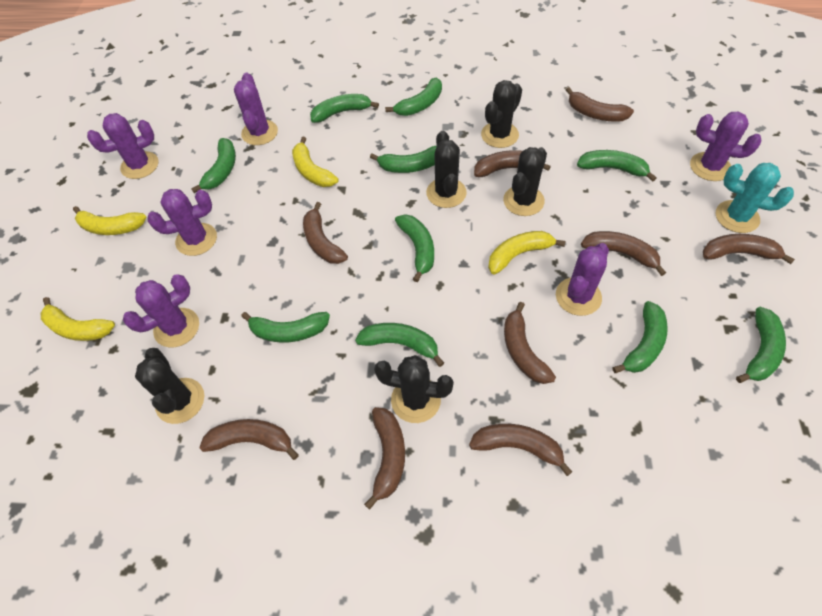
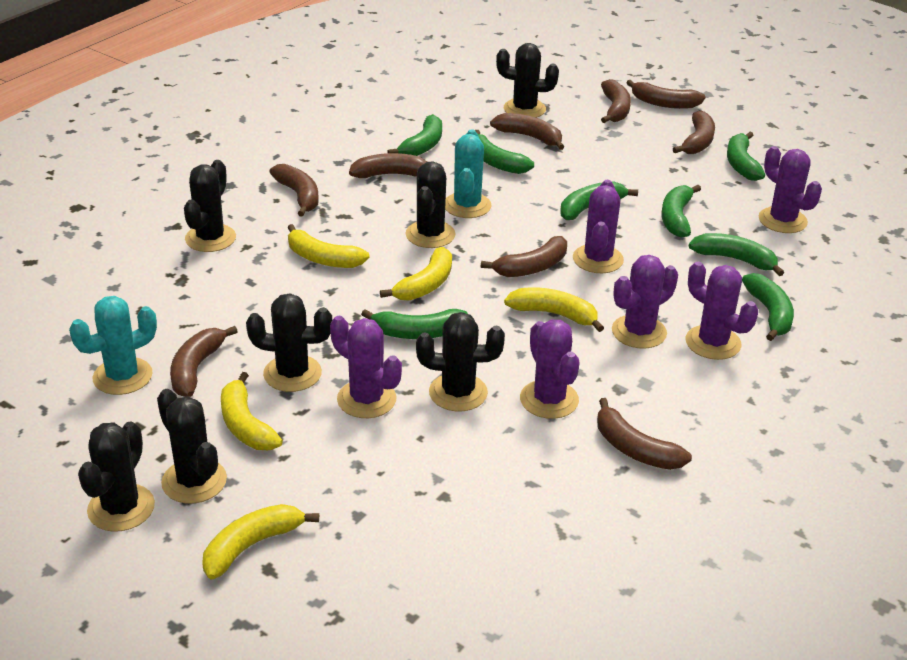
black cactus: [135,348,204,424] [374,355,453,423] [426,131,467,208] [481,80,522,148] [503,147,547,216] = 5 -> [78,421,155,532] [157,389,227,504] [184,160,236,252] [246,293,332,392] [405,161,455,248] [416,312,505,412] [496,43,559,118] = 7
green banana: [191,138,236,193] [241,312,330,343] [310,94,379,123] [355,323,444,367] [370,146,436,173] [385,78,442,116] [395,214,434,282] [577,150,657,182] [613,301,668,373] [736,307,786,383] = 10 -> [361,309,468,339] [387,114,442,156] [475,130,534,174] [560,181,638,220] [661,185,701,238] [689,233,784,276] [727,132,765,181] [742,273,794,341] = 8
turquoise cactus: [716,163,794,233] = 1 -> [69,296,157,395] [445,129,491,218] = 2
yellow banana: [41,297,115,341] [73,206,146,235] [292,137,338,187] [488,231,565,274] = 4 -> [202,504,319,579] [221,372,283,450] [287,224,370,268] [380,247,452,301] [504,287,604,332] = 5

